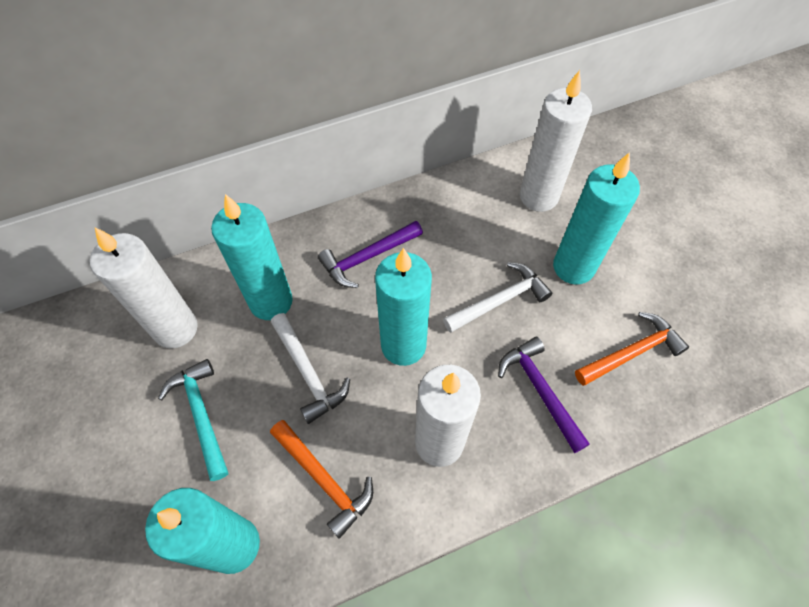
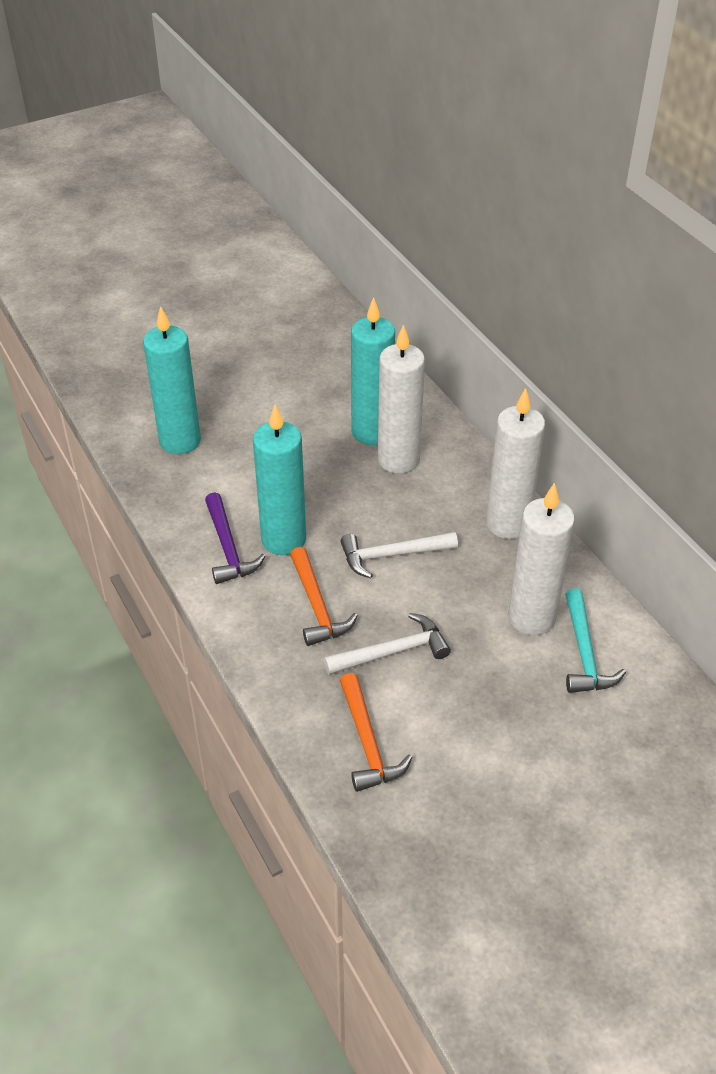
purple hammer: [318,221,423,288] [498,337,590,453] = 2 -> [205,492,265,584] = 1
turquoise candle: [145,488,260,574] [211,194,293,320] [375,248,432,366] [553,152,640,285] = 4 -> [143,306,201,454] [253,405,306,555] [351,297,395,445] = 3

